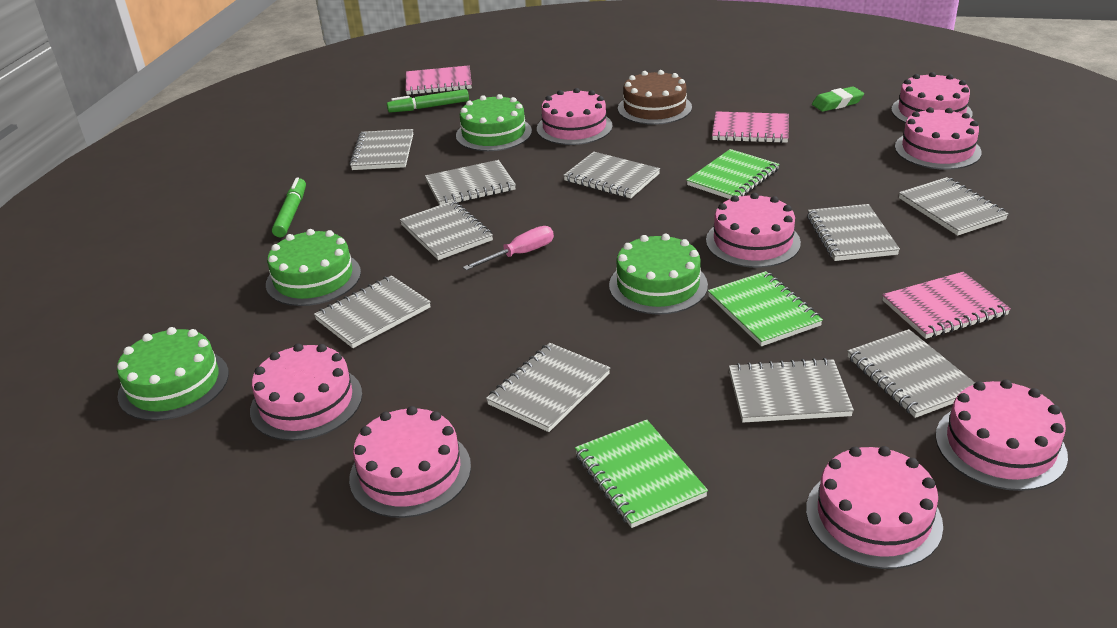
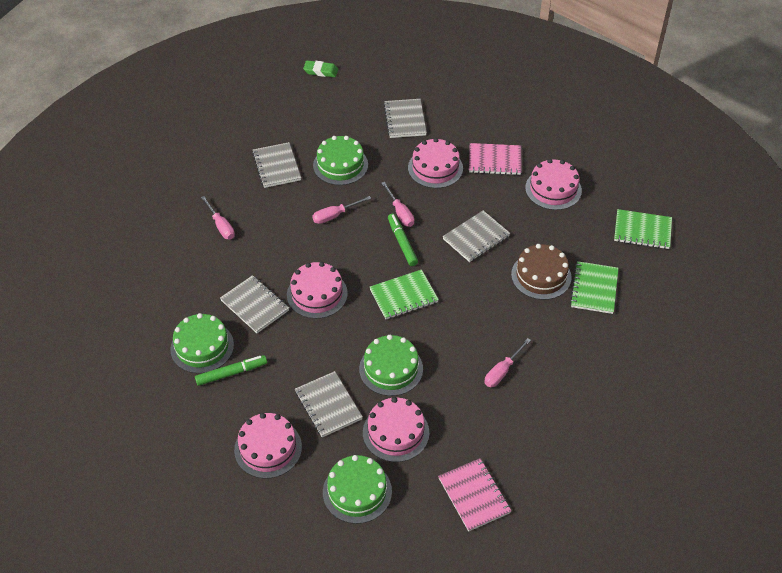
grey notebook: [314,275,431,348] [349,129,413,170] [400,201,493,260] [425,160,516,205] [486,343,610,432] [563,152,660,198] [729,358,854,423] [807,204,900,261] [847,329,975,418] [899,177,1009,236] = 10 -> [220,275,289,333] [252,142,301,188] [295,371,363,437] [384,99,427,138] [443,210,510,262] = 5
pink cake: [250,343,362,441] [349,406,471,518] [537,88,613,145] [706,193,801,268] [806,446,943,569] [891,72,973,123] [895,107,982,170] [936,379,1068,491] = 8 -> [234,413,302,479] [287,262,348,319] [363,397,429,462] [408,138,463,188] [525,159,582,210] = 5
pink notebook: [406,65,472,95] [712,111,789,143] [882,272,1011,339] = 3 -> [438,458,511,532] [469,143,521,175] = 2
pink screwdriver: [463,226,554,270] = 1 -> [201,196,235,239] [312,196,371,224] [381,182,414,227] [484,338,531,387] = 4

